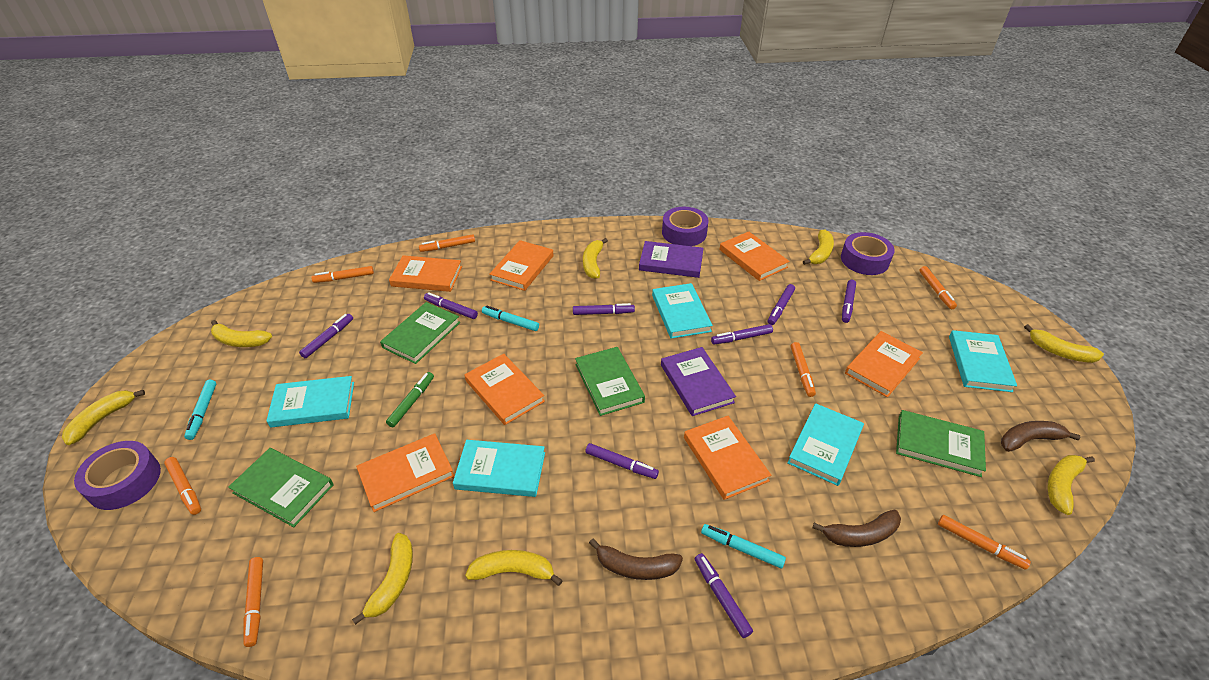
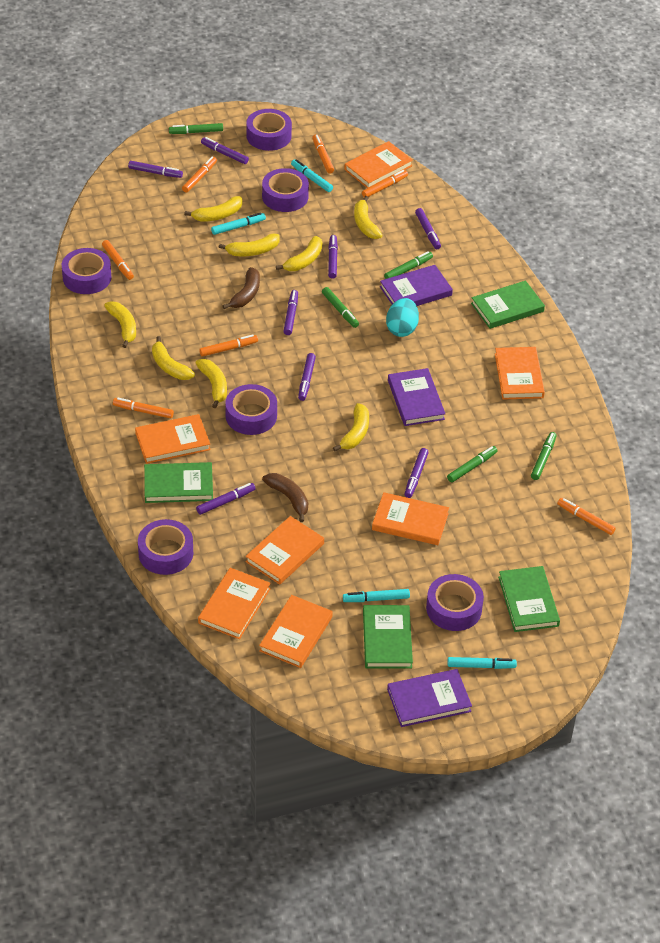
brown banana: [589,538,683,580] [813,510,901,547] [1001,421,1080,452] = 3 -> [223,267,260,309] [262,473,308,522] = 2
green marker: [386,372,434,427] = 1 -> [169,123,223,134] [322,287,359,328] [384,251,433,279] [447,446,497,482] [531,432,557,480] = 5
purple book: [639,241,704,278] [661,347,736,416] = 2 -> [380,265,453,306] [387,669,472,727] [388,368,445,426] = 3
purple tape: [74,441,161,510] [662,207,708,246] [841,232,895,275] = 3 -> [62,248,111,294] [138,519,193,575] [225,384,277,435] [246,109,292,151] [262,168,309,212] [426,574,484,631] = 6
turquoise book: [266,376,354,428] [453,440,545,497] [652,283,713,339] [787,403,864,486] [949,330,1017,392] = 5 -> none = 0
turquoise egg: none = 0 -> [386,298,419,337] = 1
turquoise marker: [184,380,216,440] [482,306,539,331] [701,524,786,568] = 3 -> [211,212,266,235] [291,159,333,192] [343,589,410,602] [447,657,517,669] = 4

